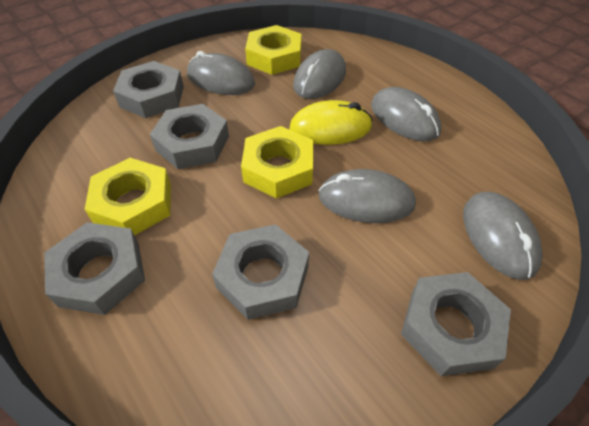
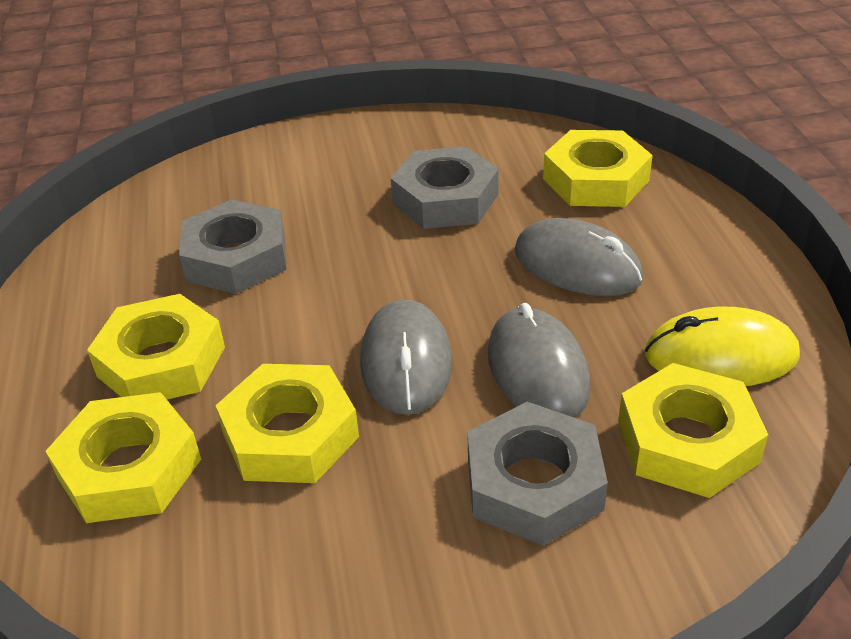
grey mouse: [187,51,255,95] [293,49,346,99] [319,169,416,223] [371,87,442,142] [463,192,543,280] = 5 -> [360,300,452,415] [488,303,591,418] [515,218,643,296] = 3
grey nut: [44,222,145,315] [113,61,184,118] [150,104,229,169] [212,224,309,320] [401,272,511,376] = 5 -> [179,199,287,294] [391,146,499,229] [467,402,608,546] = 3
yellow nut: [84,158,171,236] [241,126,313,199] [245,25,302,75] = 3 -> [45,392,201,523] [87,294,225,400] [215,364,359,483] [543,130,653,207] [618,363,768,498] = 5

